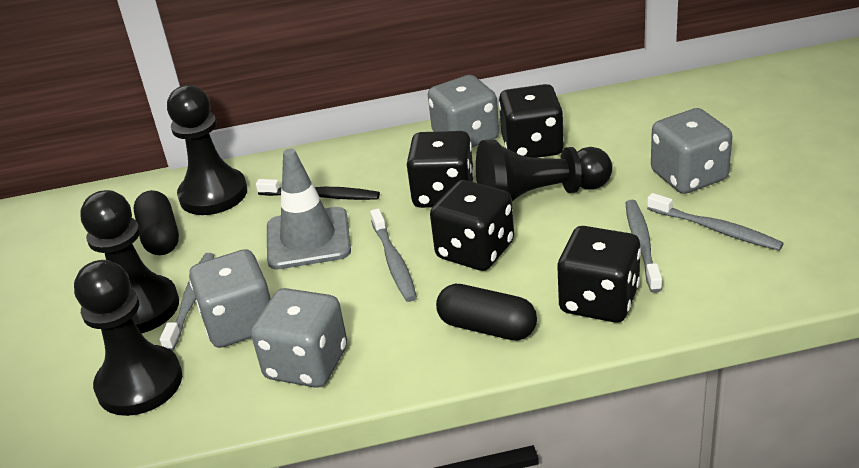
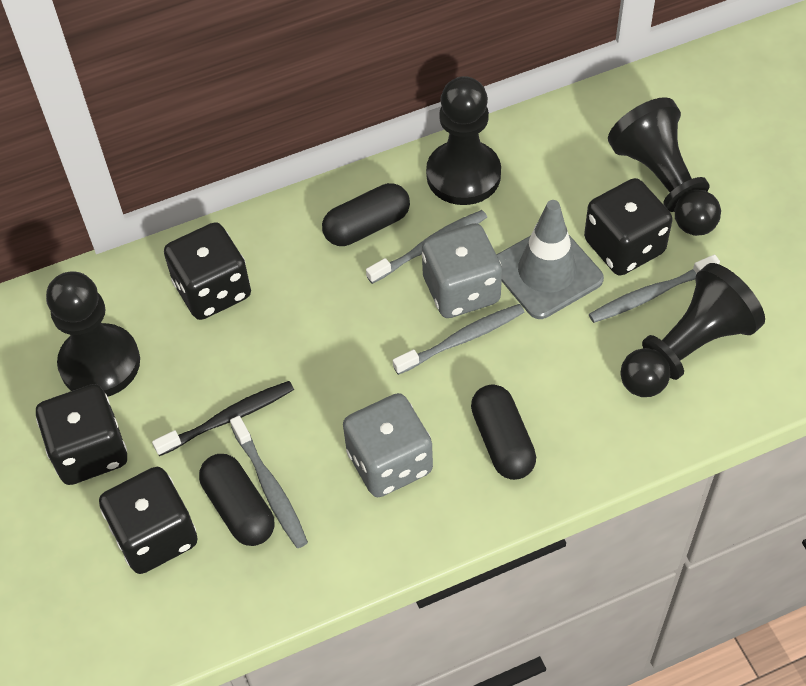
black capsule: [134,190,179,255] [436,284,537,341] = 2 -> [199,454,275,546] [322,183,410,246] [471,384,536,480] = 3
grey dice: [189,249,271,348] [251,288,347,388] [428,75,499,147] [651,108,732,194] = 4 -> [343,393,433,497] [422,223,502,318] = 2

